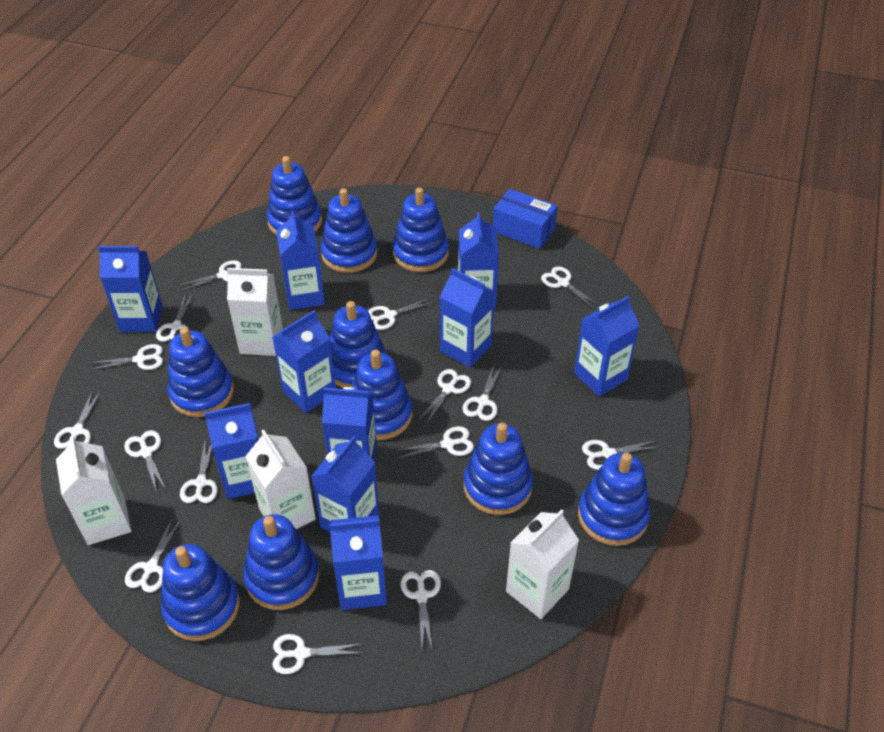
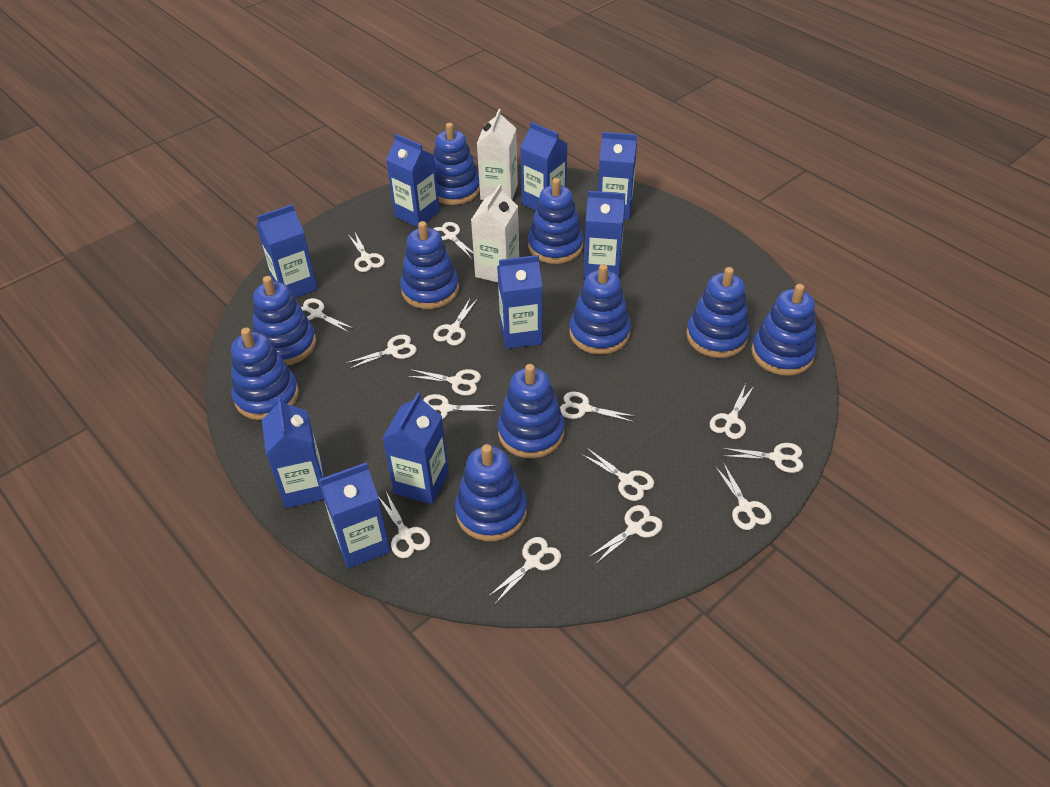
blue box: [493,189,558,249] = 1 -> none = 0
blue carton: [98,246,163,332] [204,403,259,499] [272,310,336,413] [276,211,325,310] [311,436,379,532] [322,387,377,460] [329,515,387,610] [440,268,494,368] [458,212,499,309] [574,296,640,397] = 10 -> [256,204,317,298] [262,397,324,508] [318,462,390,568] [383,393,449,504] [386,134,440,227] [497,255,542,349] [520,122,567,210] [584,191,625,278] [598,132,637,220] = 9
white carton: [56,436,132,545] [227,268,283,356] [245,429,316,529] [506,509,579,619] = 4 -> [471,184,519,282] [477,109,518,200] = 2

